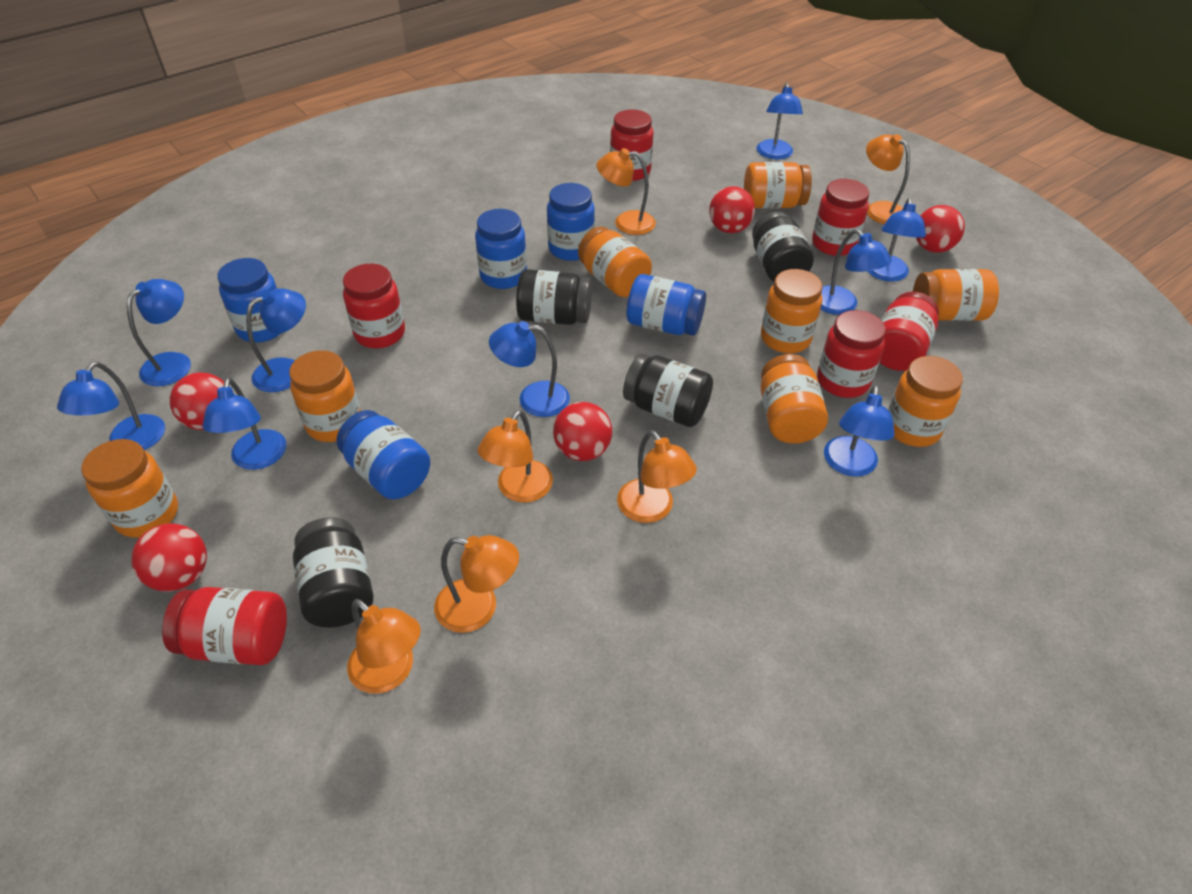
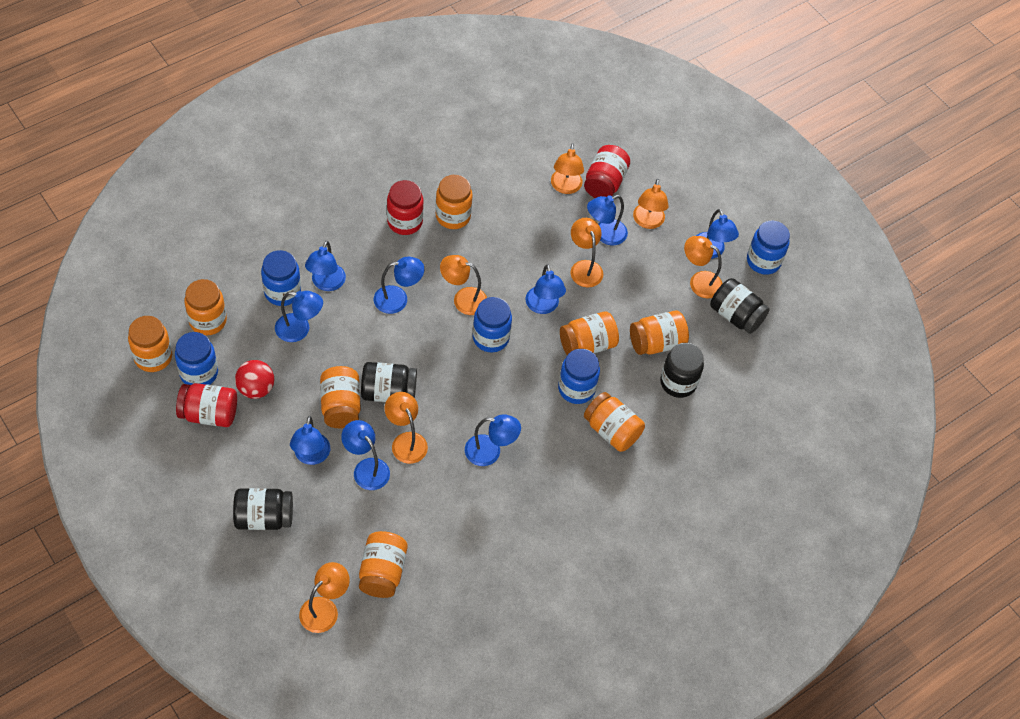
orange lamp: [347,599,421,694] [434,535,519,633] [477,410,553,503] [596,148,656,235] [617,430,697,523] [866,134,910,224] = 6 -> [299,562,350,633] [385,392,428,464] [440,255,487,315] [551,143,584,194] [570,218,603,287] [633,179,669,229] [684,236,723,299] = 7
red ball: [131,524,207,591] [170,372,224,430] [553,402,612,461] [709,186,755,233] [916,205,965,253] = 5 -> [235,360,274,399] = 1
red jar: [162,587,287,665] [343,264,405,349] [610,109,654,181] [812,179,869,256] [817,310,886,398] [879,292,939,371] = 6 -> [176,383,237,427] [387,180,424,235] [584,145,630,198] = 3

